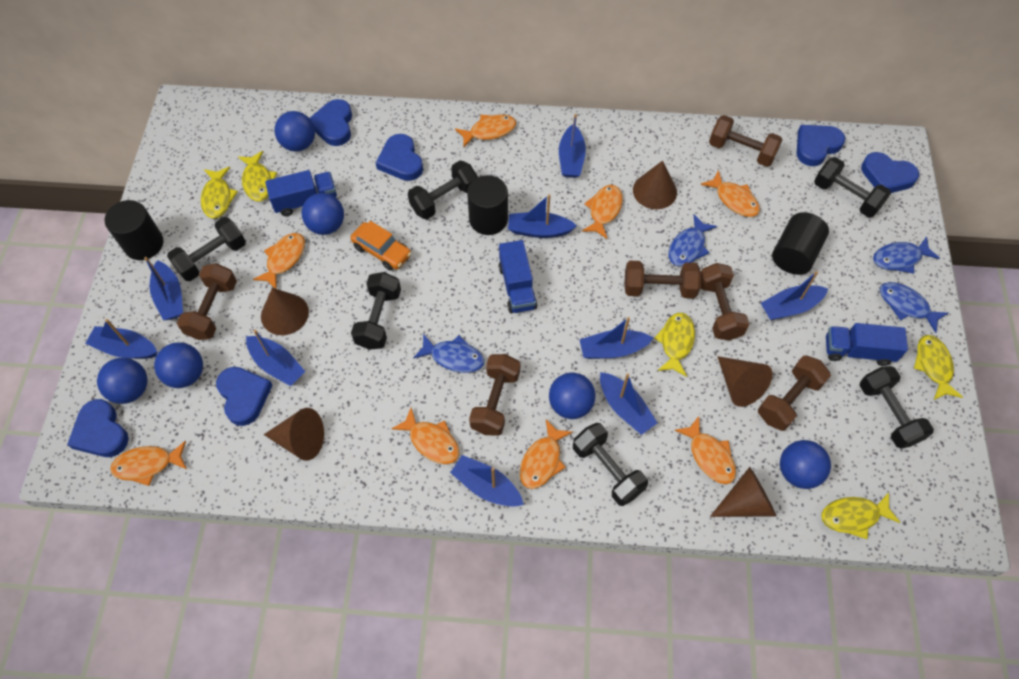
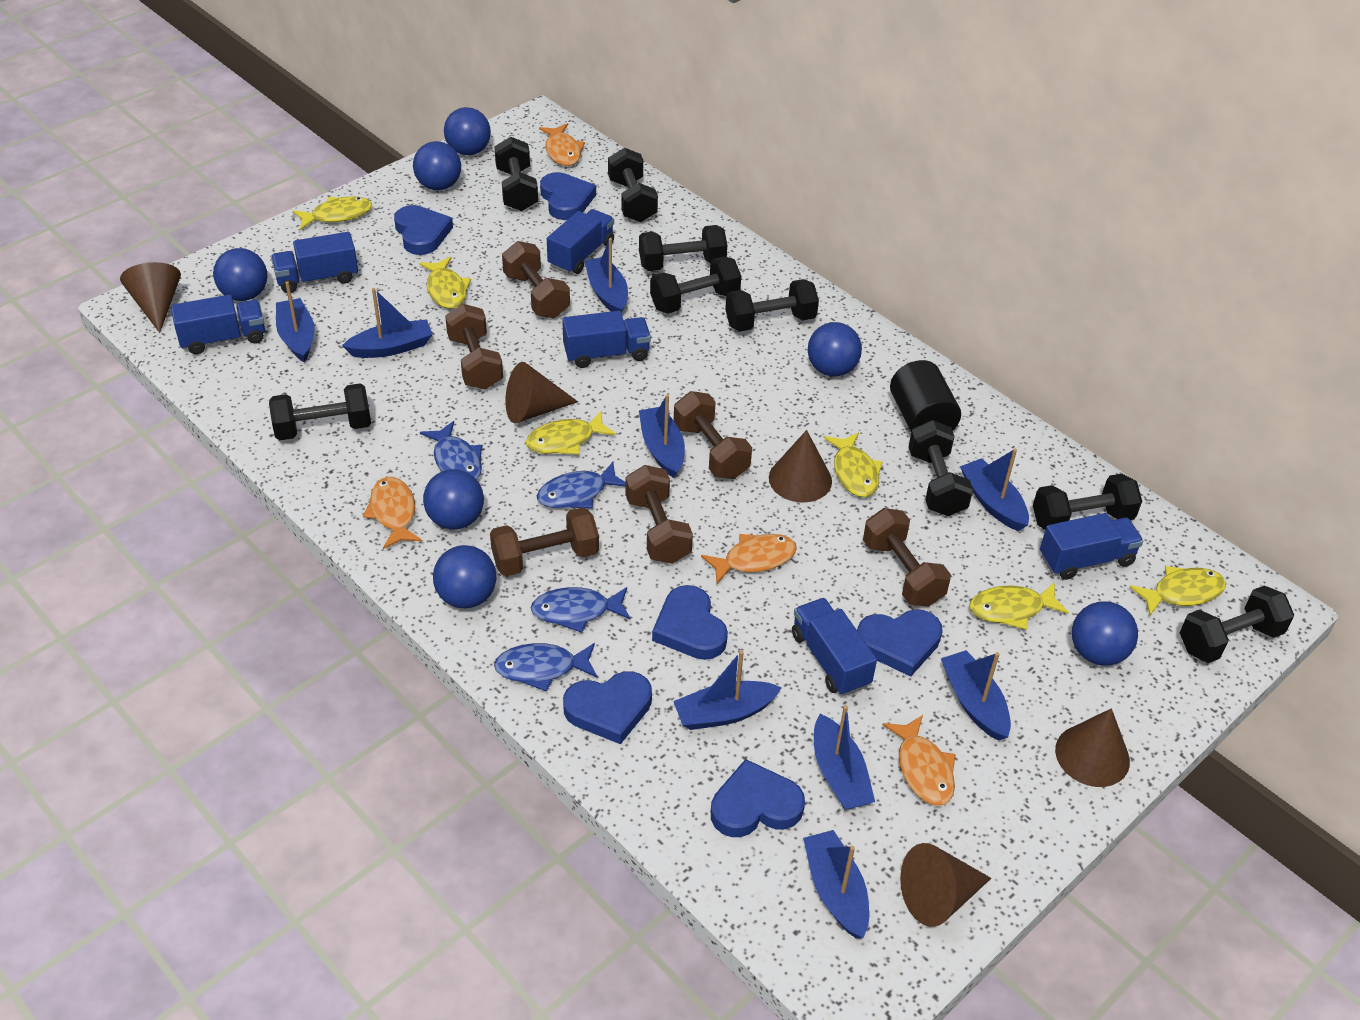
black cylinder: [105,200,163,260] [467,175,508,235] [772,212,829,275] = 3 -> [890,360,961,431] = 1
black dumbbell: [167,217,246,281] [351,272,401,350] [408,160,478,219] [573,423,648,506] [814,157,891,218] [859,366,934,449] = 6 -> [269,383,371,440] [494,137,538,211] [608,148,658,222] [639,225,727,271] [650,256,741,314] [725,279,819,332] [909,420,973,516] [1033,474,1142,530] [1180,585,1294,663] = 9
blue ball: [97,358,148,404] [154,342,203,388] [274,111,315,152] [302,193,344,235] [549,373,596,419] [780,440,831,489] = 6 -> [213,248,268,301] [413,141,461,190] [423,469,484,530] [433,545,496,608] [444,107,491,155] [807,322,862,377] [1072,601,1138,666] = 7
blue truck: [265,170,337,216] [499,240,537,313] [826,323,908,366] = 3 -> [171,294,265,354] [271,232,358,293] [547,209,614,274] [562,311,651,368] [792,598,877,696] [1040,513,1143,580] = 6
orange car: [350,221,412,271] = 1 -> none = 0
orange fish: [110,441,187,486] [253,233,305,289] [391,408,459,464] [455,114,516,147] [520,420,573,489] [582,185,623,239] [674,416,736,484] [701,170,760,217] = 8 -> [363,477,422,549] [539,124,585,166] [701,534,797,584] [883,715,956,806] = 4
yellow fish: [201,167,238,219] [238,151,277,201] [654,313,695,377] [821,492,901,539] [914,335,963,400] = 5 -> [293,196,372,230] [419,257,471,309] [526,411,616,455] [824,432,883,497] [969,582,1069,630] [1130,566,1226,616] = 6

